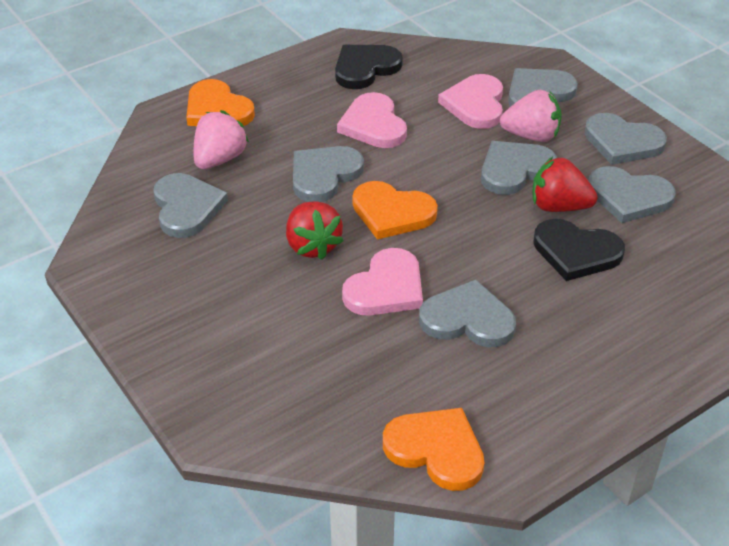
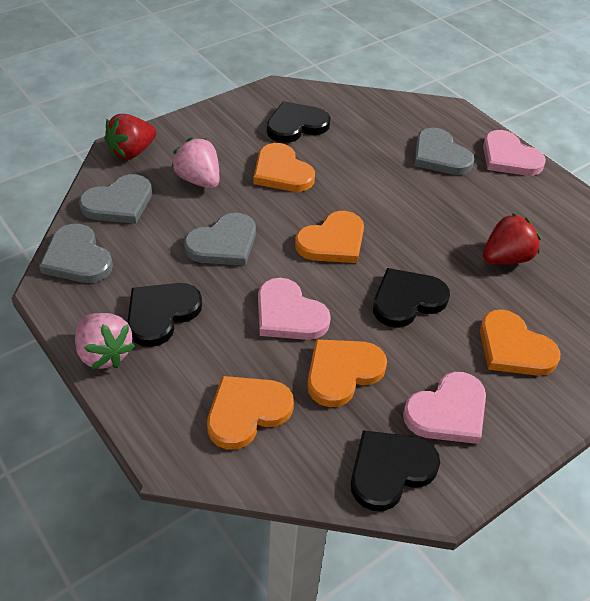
black heart: [335,45,403,89] [533,219,625,281] = 2 -> [127,283,202,347] [267,101,331,143] [351,430,440,511] [373,268,450,328] = 4
grey heart: [153,173,228,238] [293,146,364,202] [419,279,516,347] [481,141,557,195] [508,68,578,107] [584,113,667,165] [588,166,676,223] = 7 -> [39,224,113,283] [79,174,152,224] [184,213,256,266] [414,128,474,175] = 4
orange heart: [186,79,255,126] [352,181,438,240] [383,408,484,491] = 3 -> [207,376,294,450] [253,143,315,192] [295,211,364,263] [307,339,387,407] [480,309,561,376] = 5

